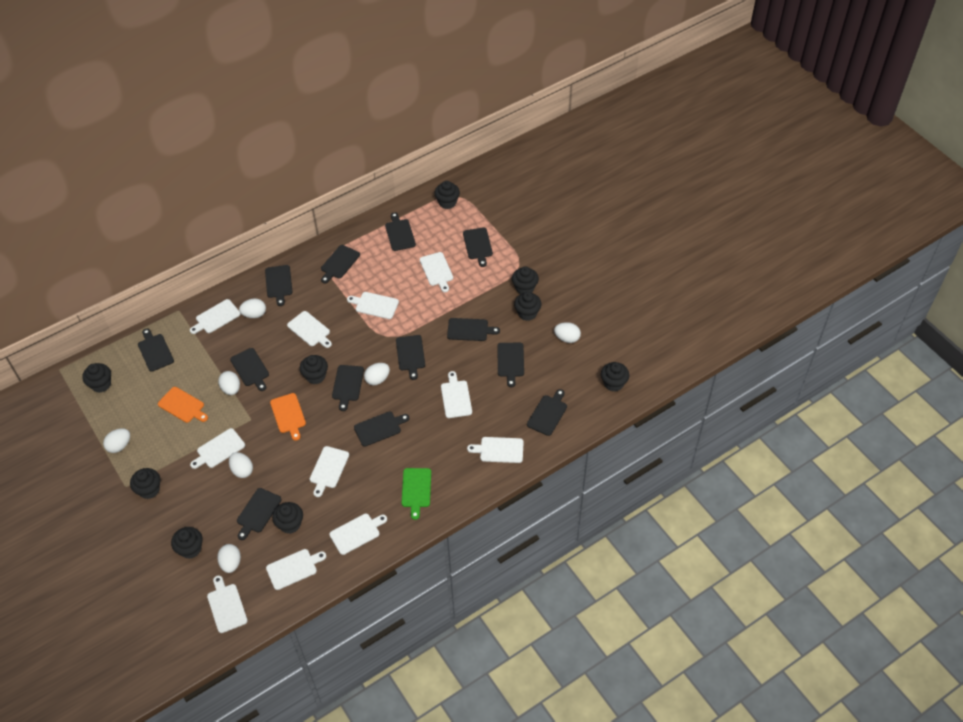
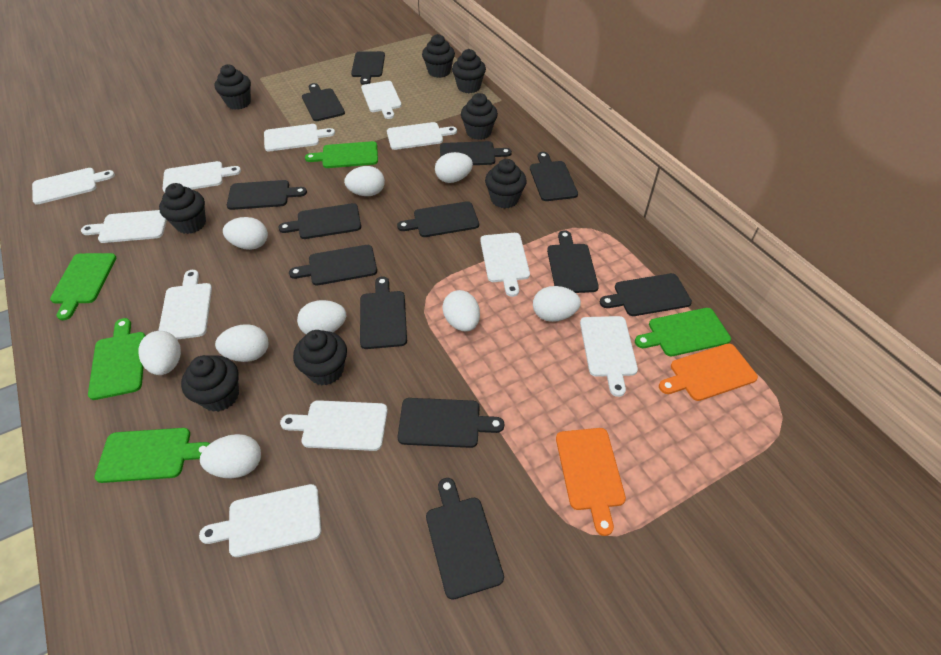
black cupcake: [82,363,111,393] [130,468,160,499] [171,527,203,559] [272,502,303,534] [300,355,328,384] [434,181,460,209] [512,266,539,294] [514,292,541,321] [601,362,629,392] = 9 -> [159,183,206,234] [181,355,239,412] [215,64,251,110] [293,330,347,385] [422,34,455,78] [452,49,486,93] [461,93,498,140] [485,159,527,208] = 8
green cutting board: [402,468,431,520] = 1 -> [50,253,117,320] [88,318,146,400] [94,428,210,483] [305,141,378,168] [635,308,731,356] = 5
white egg: [103,428,130,453] [217,544,241,573] [218,371,240,395] [229,452,253,478] [239,298,266,318] [364,363,390,385] [554,322,581,343] = 7 -> [138,331,181,375] [200,434,261,478] [215,324,268,362] [223,217,268,250] [297,300,346,334] [344,166,385,196] [435,152,473,183] [442,290,480,331] [533,286,581,322] = 9

